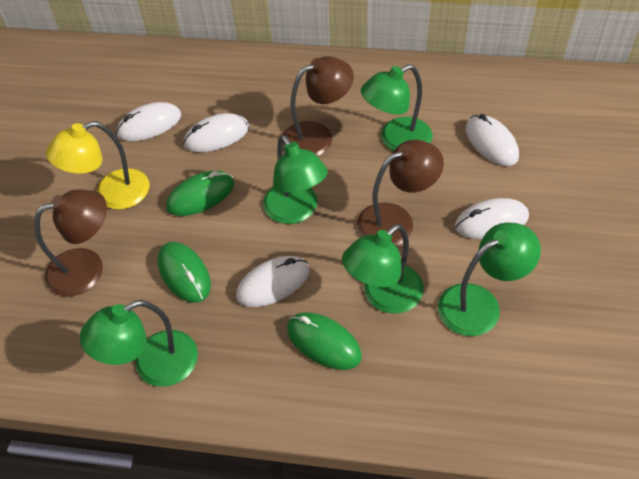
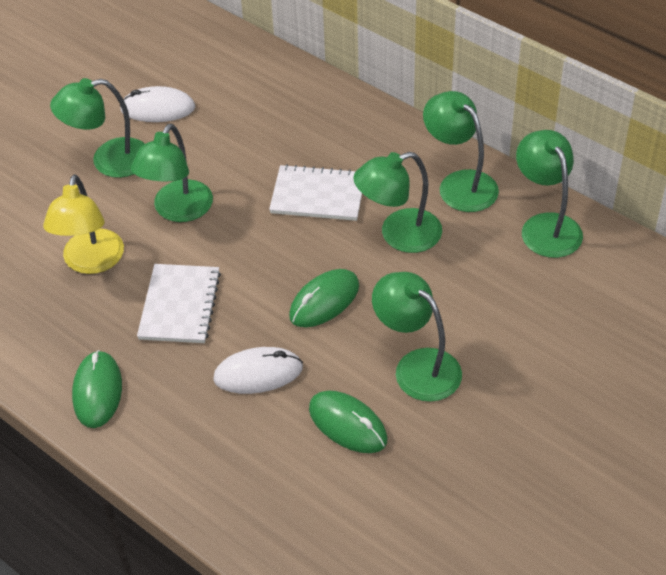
brown lamp: [34,189,107,296] [283,56,354,156] [357,140,444,246] = 3 -> none = 0
green lamp: [80,300,198,387] [263,135,328,224] [342,224,424,314] [361,64,432,151] [438,222,541,336] = 5 -> [50,78,145,178] [130,123,213,222] [353,152,442,253] [372,272,462,402] [423,91,499,212] [516,130,583,258] = 6
white mouse: [116,102,181,141] [183,113,249,152] [236,256,310,307] [455,198,529,239] [466,114,519,166] = 5 -> [120,86,195,122] [213,347,303,394] = 2
white notebook: none = 0 -> [137,264,221,343] [269,164,362,221] = 2

